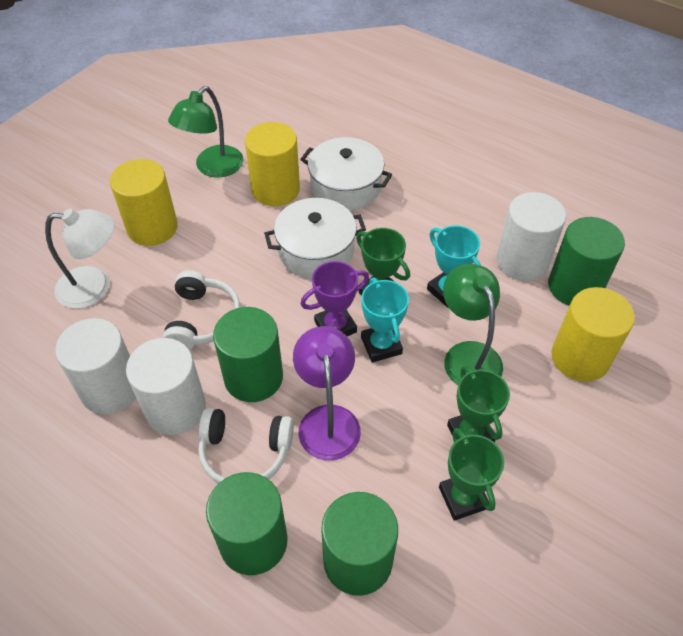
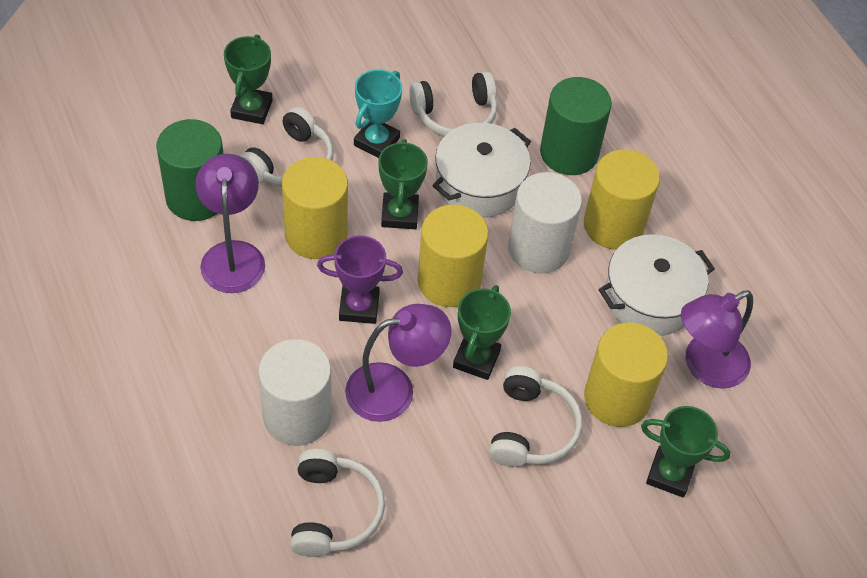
green cylinder: [206,472,287,575] [213,307,283,402] [321,492,398,596] [548,217,625,306] = 4 -> [156,119,223,221] [540,77,612,175] = 2
green lamp: [168,86,243,178] [443,264,503,385] = 2 -> none = 0
green trophy: [356,228,410,295] [439,428,504,521] [447,365,510,443] = 3 -> [224,35,273,124] [378,139,428,229] [453,285,511,380] [641,406,731,498] = 4
purple lamp: [293,326,361,461] = 1 -> [195,154,265,293] [345,304,451,422] [681,291,753,389] = 3
turquoise trophy: [361,278,409,362] [427,225,481,308] = 2 -> [354,70,402,158] = 1
white cylinder: [55,318,136,414] [126,338,206,435] [496,192,566,281] = 3 -> [258,339,332,446] [508,172,582,273] = 2
white headphones: [163,270,241,350] [198,408,294,484] = 2 -> [241,107,333,187] [290,449,385,557] [409,72,497,137] [489,366,582,467] = 4
white lamp: [45,209,115,309] = 1 -> none = 0
yellow cylinder: [110,159,178,246] [245,122,300,206] [551,287,635,382] = 3 -> [282,157,348,259] [418,205,489,307] [584,149,660,250] [584,323,668,427] = 4

